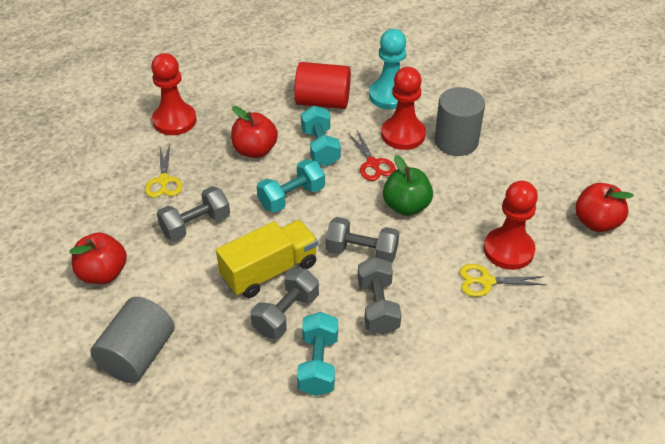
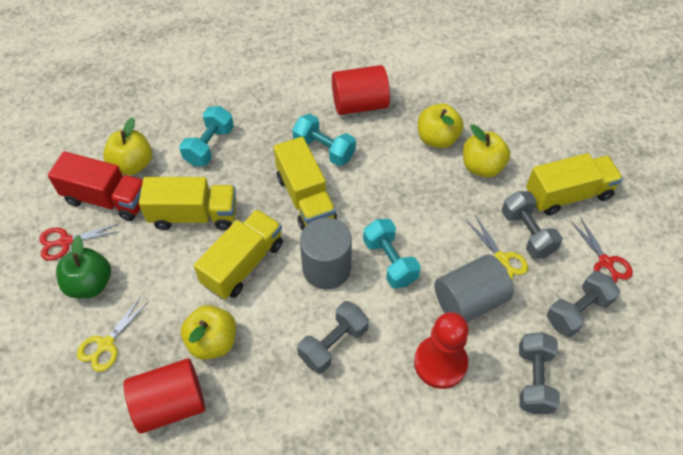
red apple: [70,232,127,284] [231,106,278,158] [575,183,634,232] = 3 -> none = 0
red cylinder: [294,62,351,109] = 1 -> [124,358,205,434] [332,65,390,115] = 2
red pawn: [151,53,197,135] [381,67,426,150] [484,181,538,270] = 3 -> [414,312,469,389] = 1
red scissors: [348,130,396,181] = 1 -> [39,223,120,261] [571,217,633,283] = 2
red truck: none = 0 -> [48,151,143,221] = 1
turquoise pawn: [369,29,406,109] = 1 -> none = 0
yellow apple: none = 0 -> [103,117,152,175] [181,305,236,360] [418,103,464,148] [463,125,510,177] = 4
yellow truck: [216,220,318,298] = 1 -> [139,177,237,230] [194,209,283,300] [274,136,337,231] [526,153,623,215] = 4

